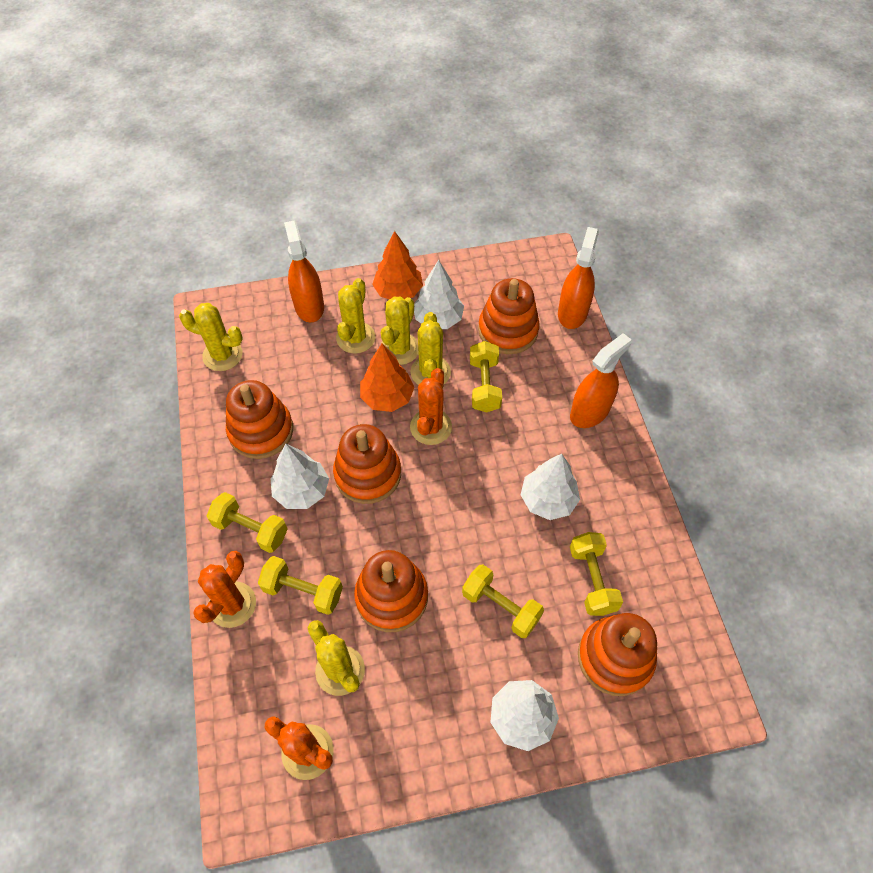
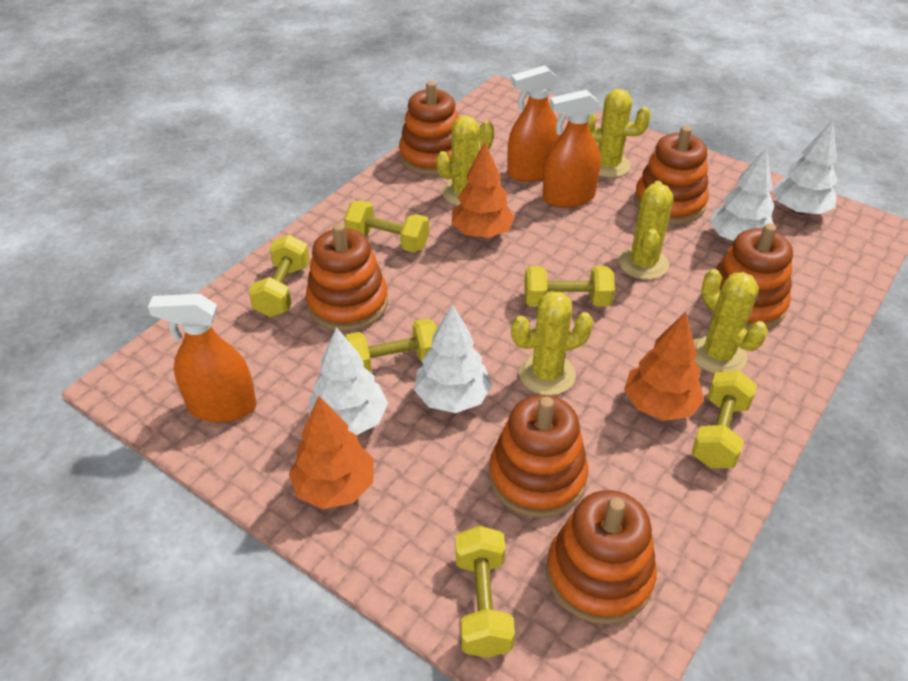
orange cactus: [193,551,256,628] [265,716,334,780] [410,368,452,445] = 3 -> none = 0
orange stacking toy: [226,380,293,459] [333,424,401,504] [354,550,428,632] [478,278,540,354] [578,613,657,696] = 5 -> [306,223,388,331] [399,81,459,175] [489,395,588,518] [546,490,657,625] [634,126,709,225] [704,223,793,331] = 6
orange tree: [360,344,415,412] [372,231,423,299] = 2 -> [289,396,374,509] [452,141,515,238] [624,312,704,421] = 3
yellow dumbbell: [207,492,288,553] [258,556,343,615] [462,565,544,638] [470,341,502,413] [570,532,623,616] = 5 -> [249,235,310,317] [344,200,429,252] [345,318,437,373] [455,526,515,658] [524,266,615,307] [691,370,757,468] = 6

